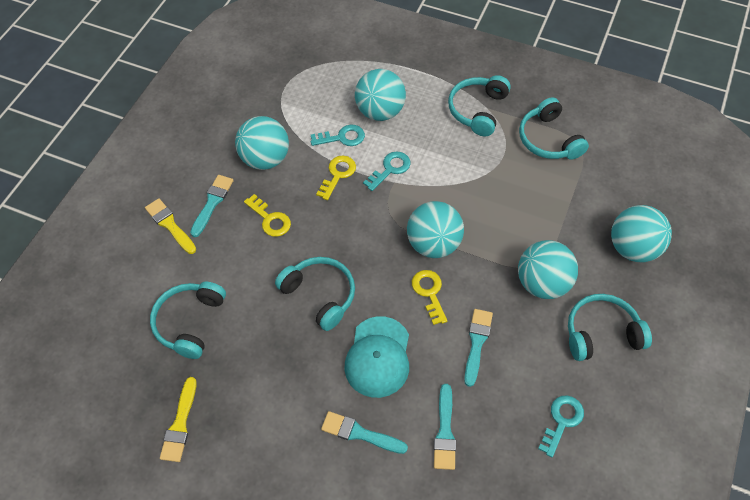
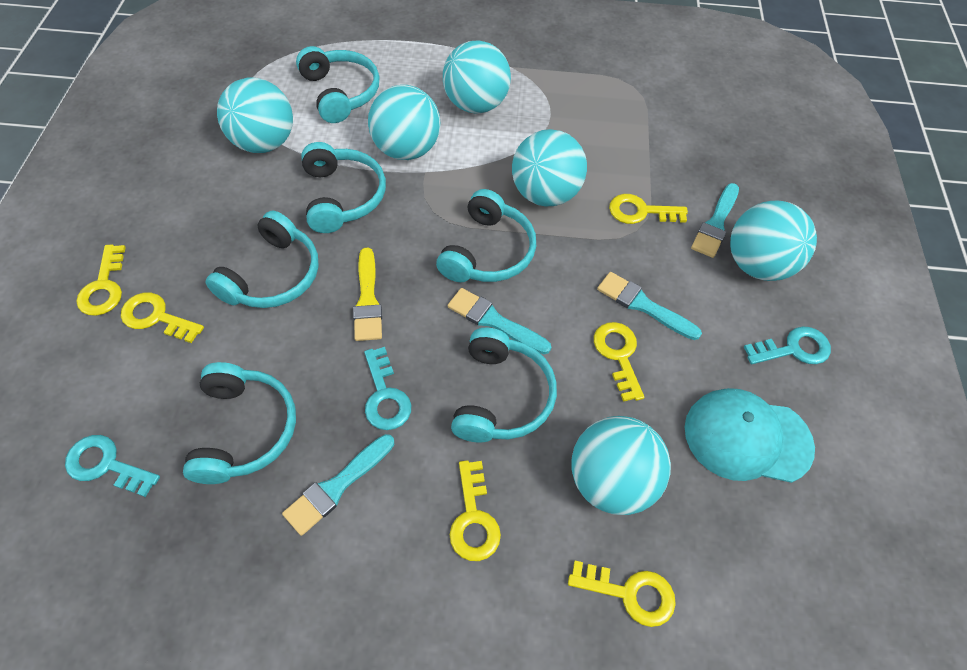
turquoise ball: [235,116,289,170] [355,69,406,121] [407,201,464,258] [518,240,578,299] [611,205,672,262] = 5 -> [217,78,293,153] [368,85,441,160] [443,40,511,113] [512,129,587,207] [571,416,671,515] [730,200,817,281] = 6
turquoise headphones: [150,282,226,359] [275,257,355,331] [448,75,511,136] [519,97,589,160] [568,294,652,361] = 5 -> [183,362,296,484] [206,211,319,308] [296,46,380,123] [301,142,386,233] [436,189,536,282] [451,328,557,442] = 6
yellow brush: [145,198,196,254] [160,377,196,462] = 2 -> [353,247,382,341] = 1
yellow key: [244,194,291,237] [316,156,356,200] [412,270,447,325] = 3 -> [76,245,126,316] [121,292,204,343] [450,460,501,561] [568,561,676,627] [594,322,644,402] [609,194,688,224] = 6

